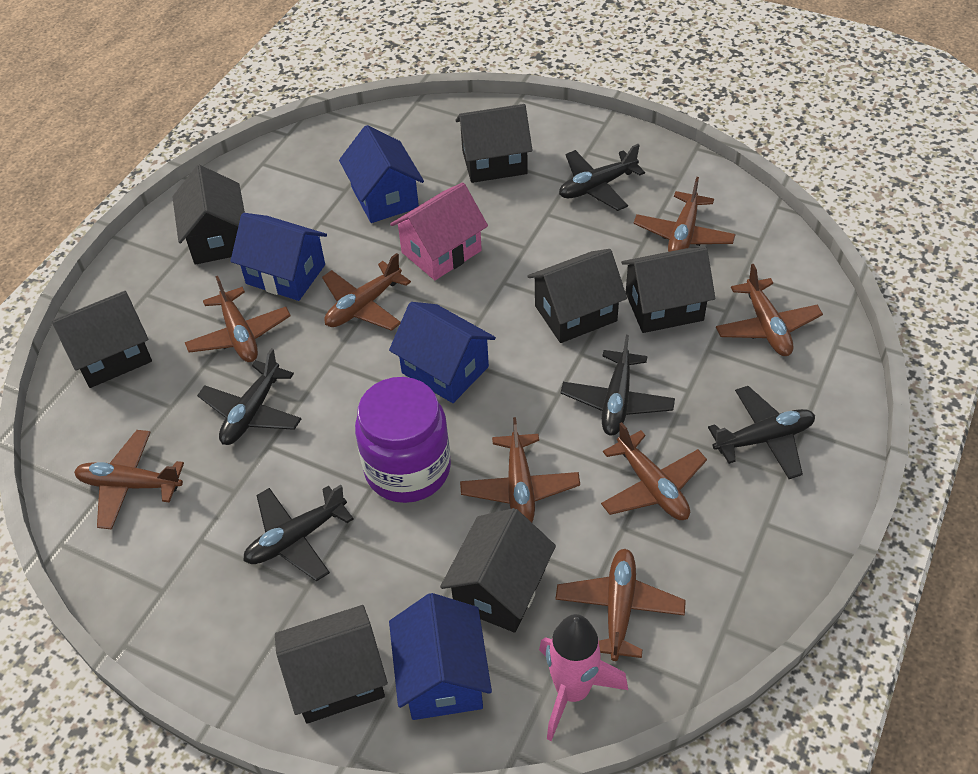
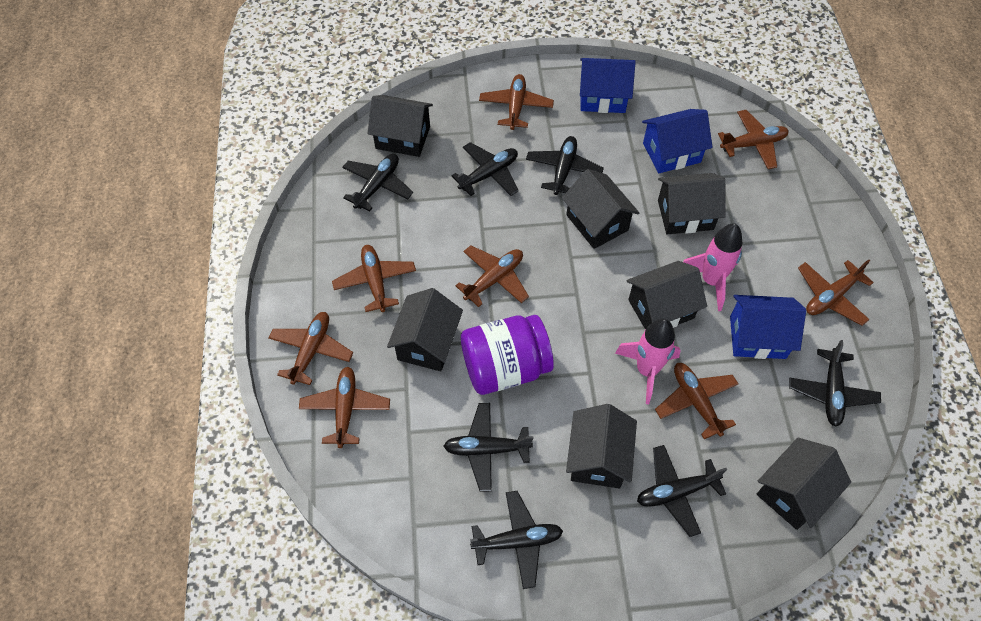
black plane: [197,348,301,445] [243,485,354,581] [559,144,645,211] [561,335,675,436] [708,386,815,479] = 5 -> [342,154,413,211] [444,403,533,492] [451,142,519,196] [470,491,563,589] [526,136,604,195] [637,445,727,537] [789,340,881,427] = 7
blue house: [231,213,327,301] [339,125,424,223] [389,302,496,403] [389,593,492,720] = 4 -> [580,58,636,113] [642,109,713,173] [730,295,806,359] = 3
pink house: [390,183,488,280] = 1 -> none = 0
pink rocket: [539,614,628,741] = 1 -> [615,318,681,404] [683,223,742,311] = 2

